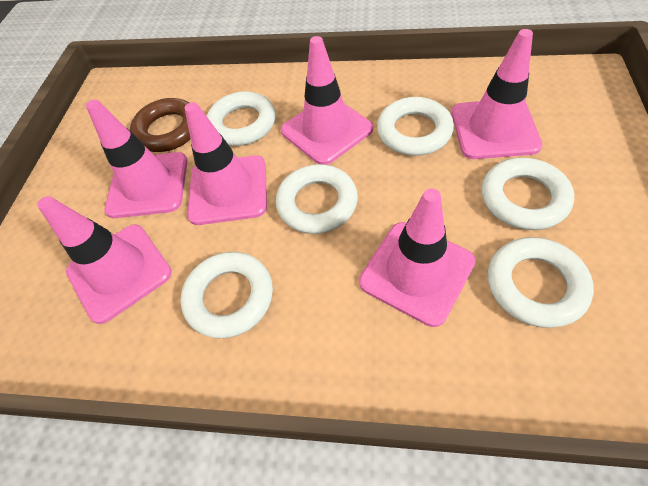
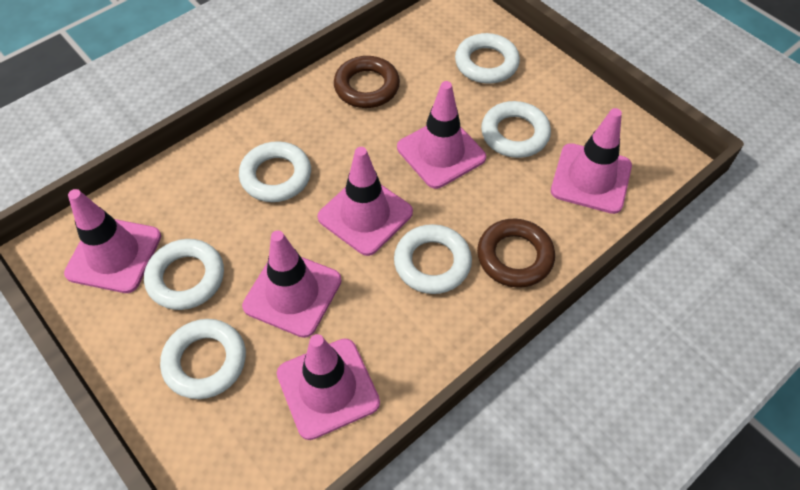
brown ring: [130,98,191,152] = 1 -> [334,56,400,108] [477,219,555,288] = 2

